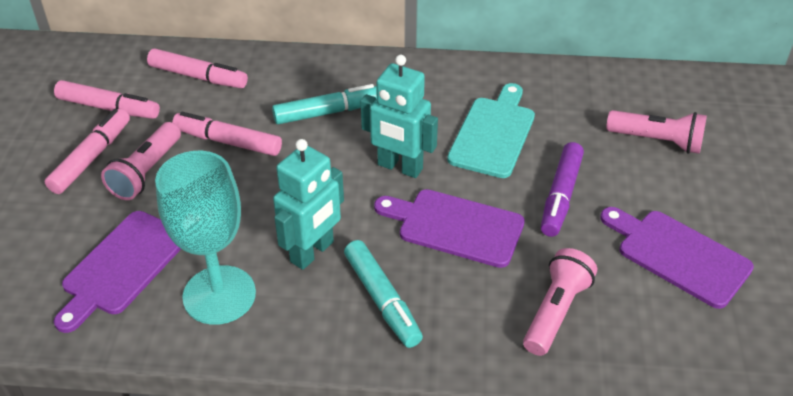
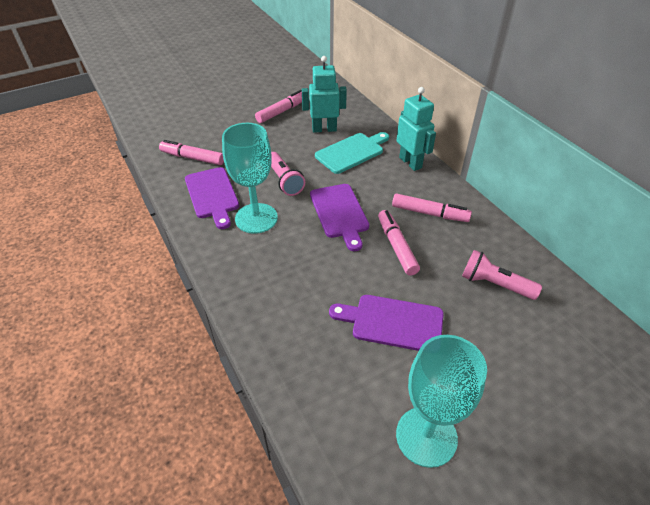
pink flashlight: [101,122,181,200] [523,248,597,356] [606,110,707,154] = 3 -> [271,152,305,196] [462,250,542,300] = 2
purple marker: [541,142,584,237] = 1 -> none = 0
turquoise goblet: [155,151,256,325] = 1 -> [222,123,278,234] [396,335,487,468] = 2
turquoise marker: [272,84,377,124] [344,240,423,348] = 2 -> none = 0

